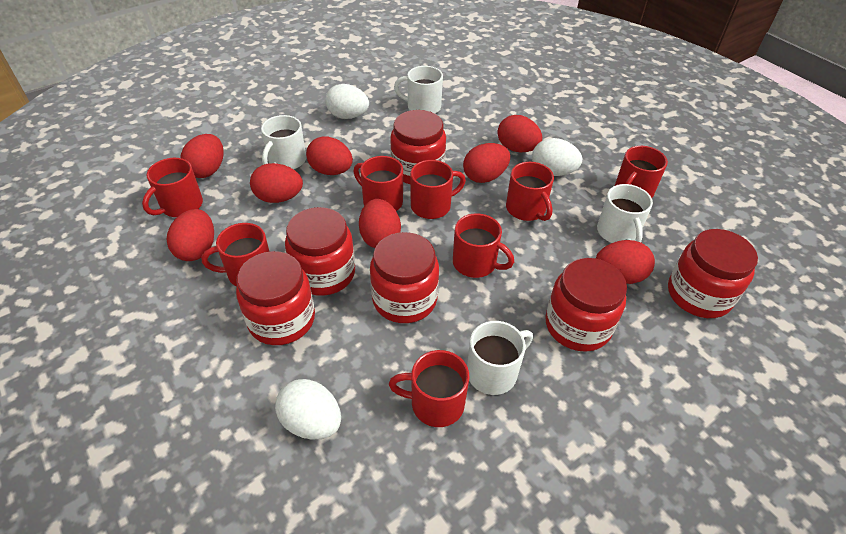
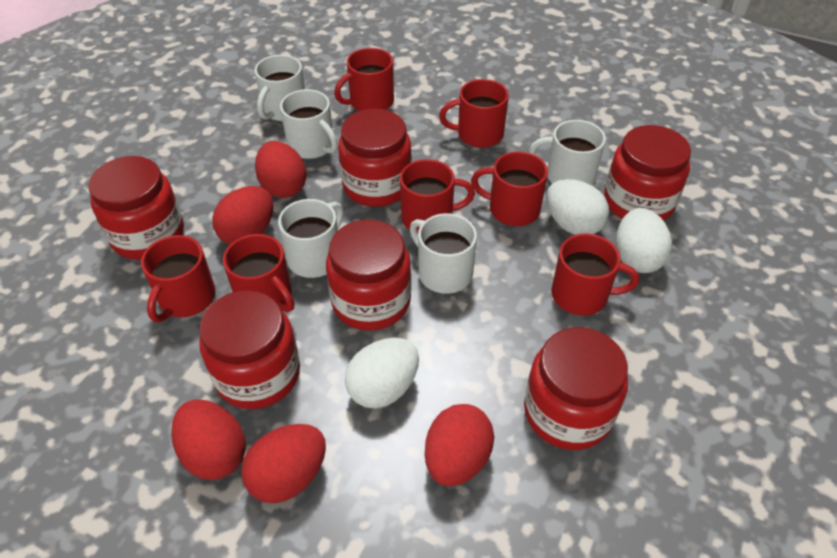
red egg: [167,209,214,261] [180,134,224,178] [250,163,303,203] [306,136,353,175] [359,199,401,248] [463,143,510,183] [498,115,542,152] [596,240,655,284] = 8 -> [171,399,246,480] [212,186,273,244] [241,424,326,503] [255,141,306,198] [425,404,494,486] = 5
red mug: [142,158,203,217] [202,223,270,287] [353,156,403,211] [389,350,469,427] [410,160,466,219] [453,213,514,278] [506,162,554,221] [615,146,668,198] = 8 -> [141,235,215,322] [223,234,294,312] [334,48,394,111] [400,159,475,232] [439,79,509,148] [471,151,548,226] [551,233,639,316] = 7
white mug: [261,115,306,169] [394,66,443,113] [467,321,533,395] [597,184,653,243] = 4 -> [255,55,305,121] [278,199,343,278] [280,89,338,159] [410,213,477,294] [529,120,606,185] = 5

